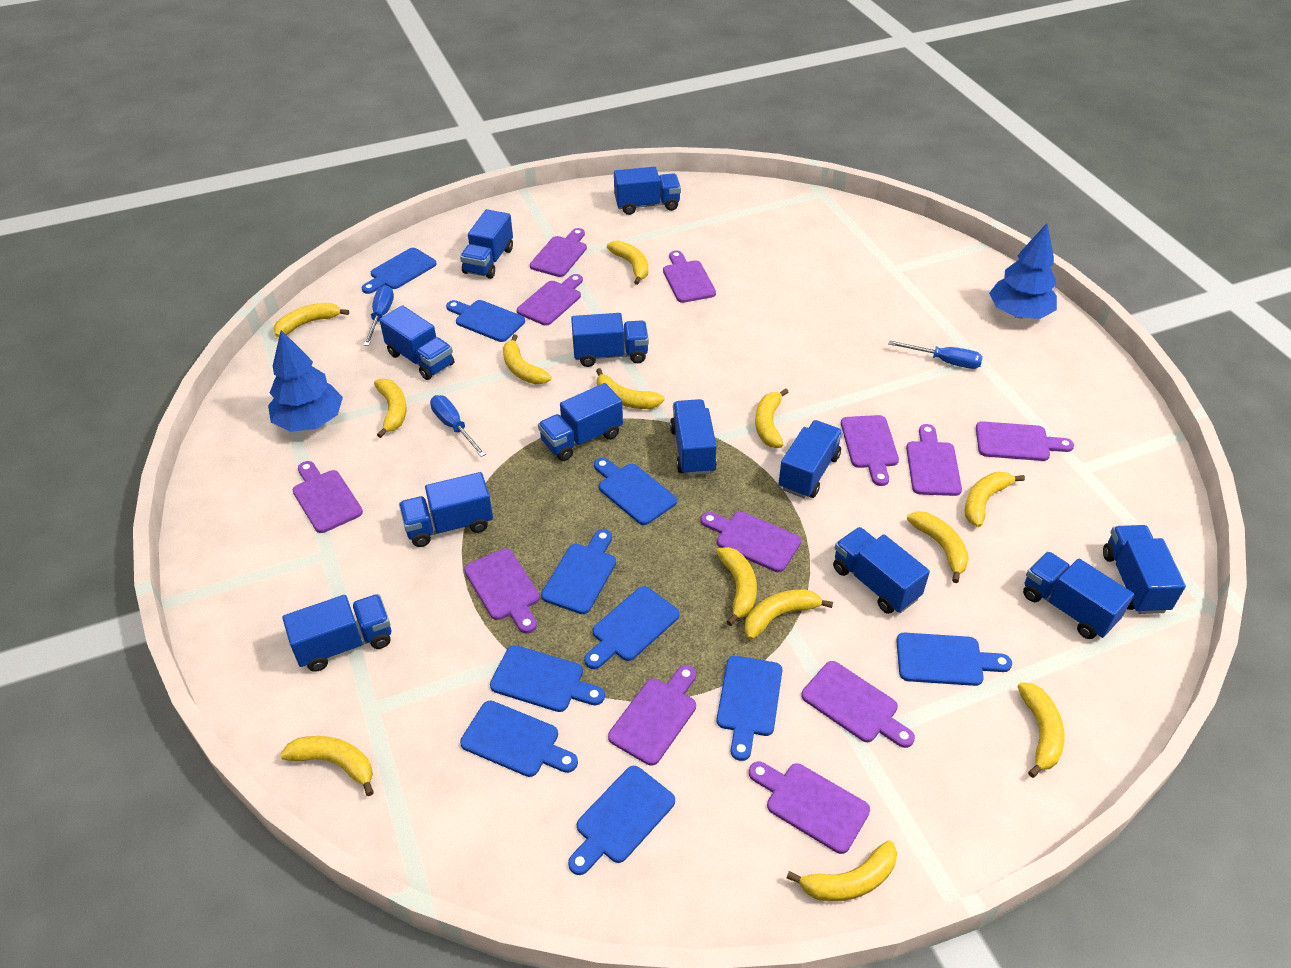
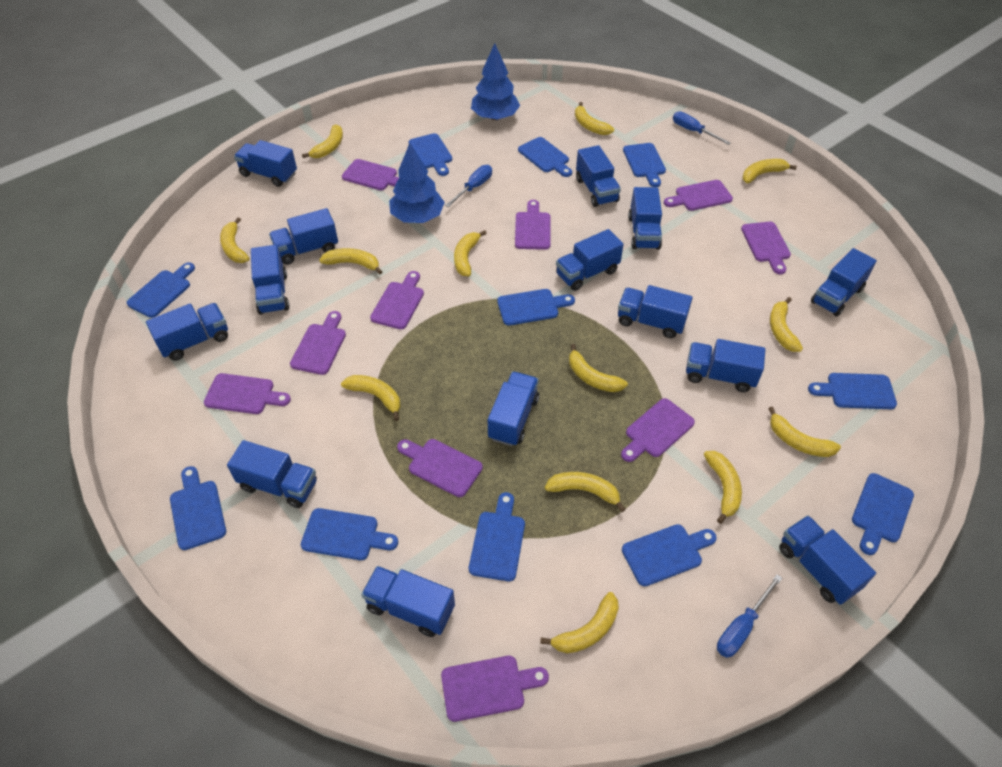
blue cutting board: [362,248,437,294] [446,300,525,342] [460,701,578,777] [490,645,605,712] [541,529,616,614] [568,766,675,875] [584,586,680,669] [594,458,677,525] [717,656,783,761] [896,633,1012,686] = 10 -> [126,262,195,318] [170,466,226,550] [301,508,398,560] [409,133,452,176] [469,492,525,581] [497,289,575,326] [518,137,572,177] [622,524,717,586] [623,143,666,187] [808,373,897,409] [852,473,914,555] = 11
blue truck: [282,594,391,672] [379,305,454,380] [399,472,493,547] [460,209,513,279] [538,383,623,461] [571,313,649,367] [614,167,681,215] [670,399,717,476] [778,420,843,498] [833,527,930,614] [1023,551,1134,639] [1103,525,1186,614] = 12 -> [146,303,228,361] [227,440,317,508] [234,140,297,187] [251,245,290,315] [269,208,338,265] [361,566,455,637] [488,371,539,446] [556,229,624,291] [576,145,621,207] [618,285,693,338] [628,187,662,250] [686,339,765,392] [779,515,876,605] [811,248,877,317] = 14
purple cutting board: [293,461,363,533] [464,548,540,633] [517,274,583,326] [530,228,587,277] [608,665,696,766] [663,251,716,303] [701,512,801,572] [749,762,870,854] [801,661,915,748] [841,415,899,486] [906,424,962,496] [976,421,1074,461] = 12 -> [204,373,291,414] [290,311,346,375] [342,159,399,190] [370,271,424,329] [397,439,483,497] [441,656,549,722] [515,200,551,250] [621,398,695,462] [664,180,733,211] [741,222,791,274] = 10

